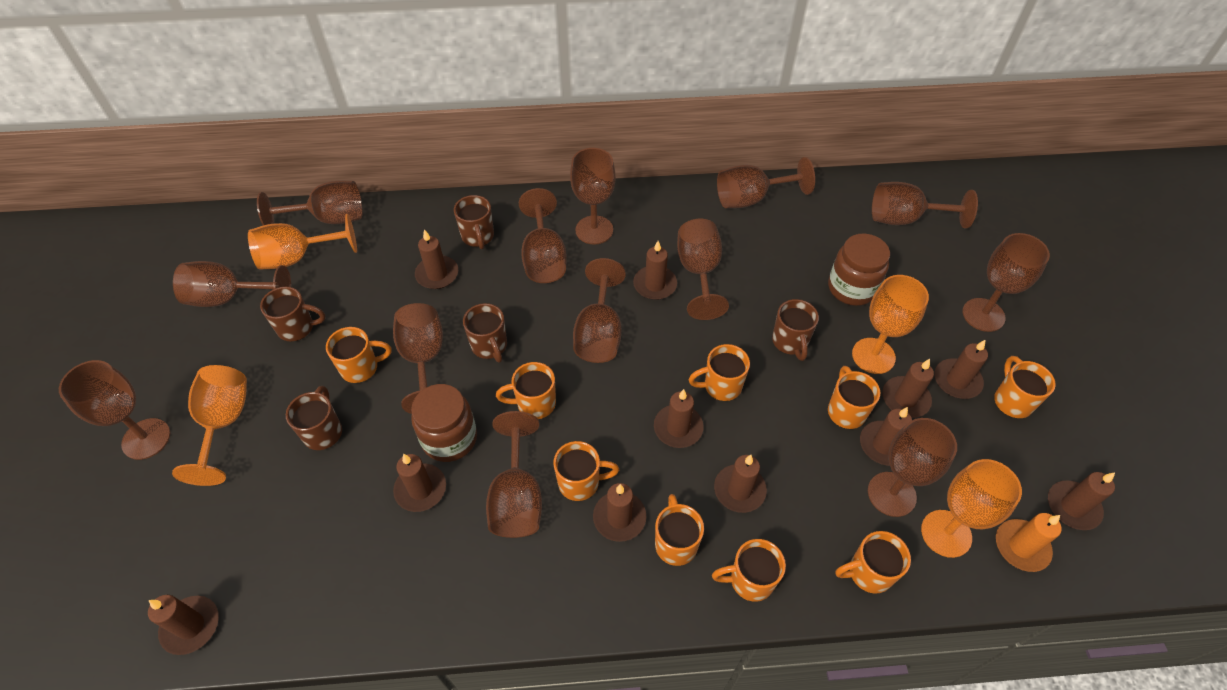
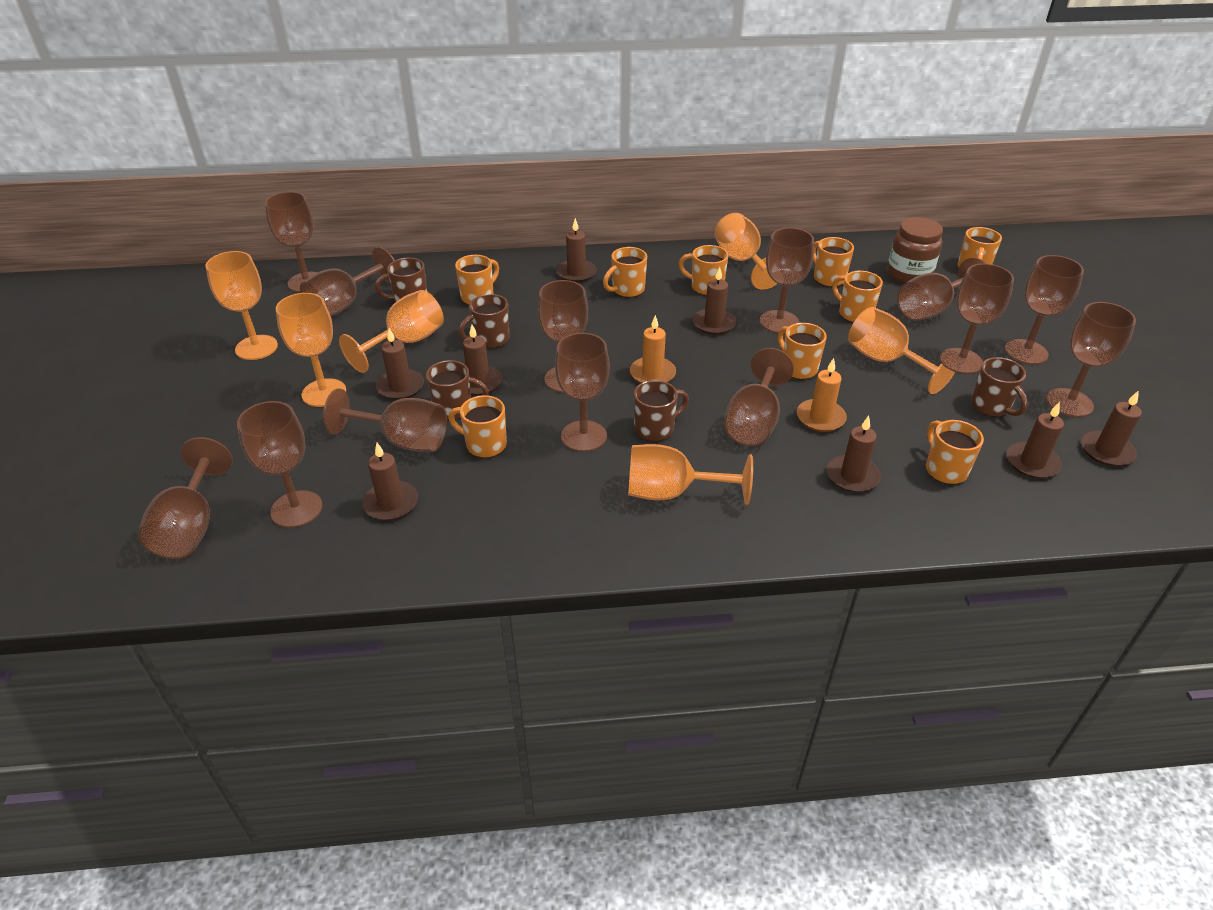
brown candle: [148,595,219,655] [393,454,446,512] [415,229,458,289] [593,483,646,542] [633,241,677,300] [654,389,704,448] [714,455,767,513] [860,407,912,466] [882,359,934,418] [935,340,988,399] [1048,472,1115,530] = 11 -> [362,443,418,521] [376,328,424,400] [463,325,502,396] [557,218,597,283] [693,267,736,335] [827,415,881,493] [1007,402,1064,479] [1081,390,1142,467] = 8
brown jar: [411,384,477,462] [828,234,890,306] = 2 -> [887,217,943,283] = 1
orange candle: [996,513,1062,572] = 1 -> [630,315,676,383] [797,358,847,432] = 2
orange goblet: [172,365,247,486] [248,214,357,269] [852,275,929,374] [921,459,1022,558] = 4 -> [205,251,278,360] [276,293,346,407] [339,290,444,373] [628,444,753,505] [714,213,778,290] [848,307,959,394] = 6

